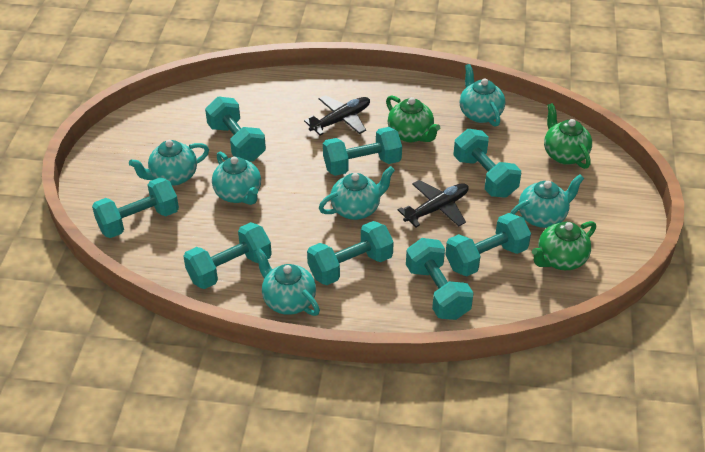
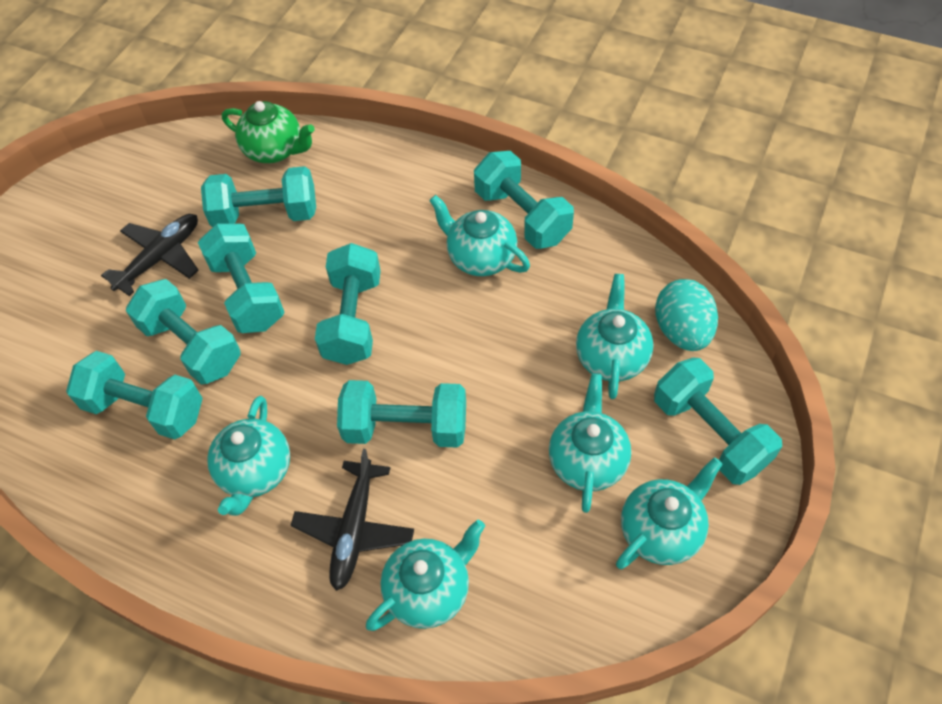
green teapot: [386,95,440,142] [532,221,596,270] [544,103,592,169] = 3 -> [222,101,314,163] = 1
turquoise egg: none = 0 -> [655,279,718,351] = 1

